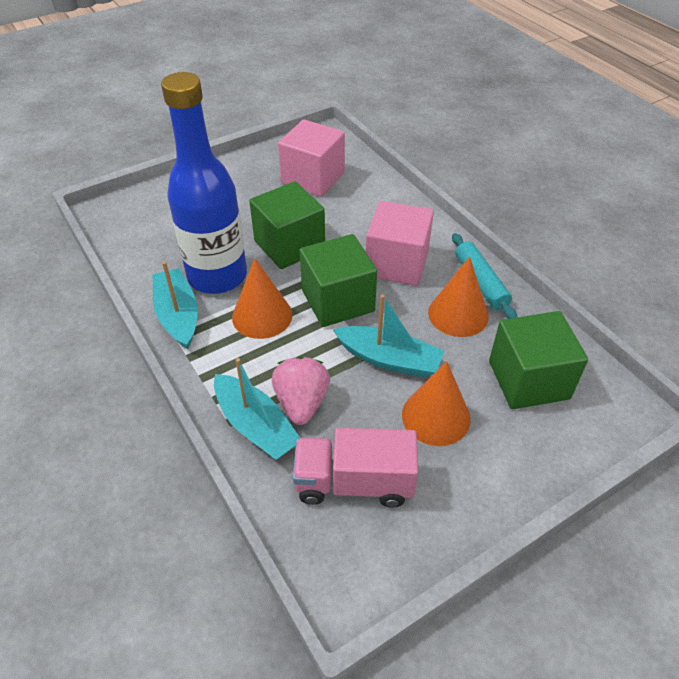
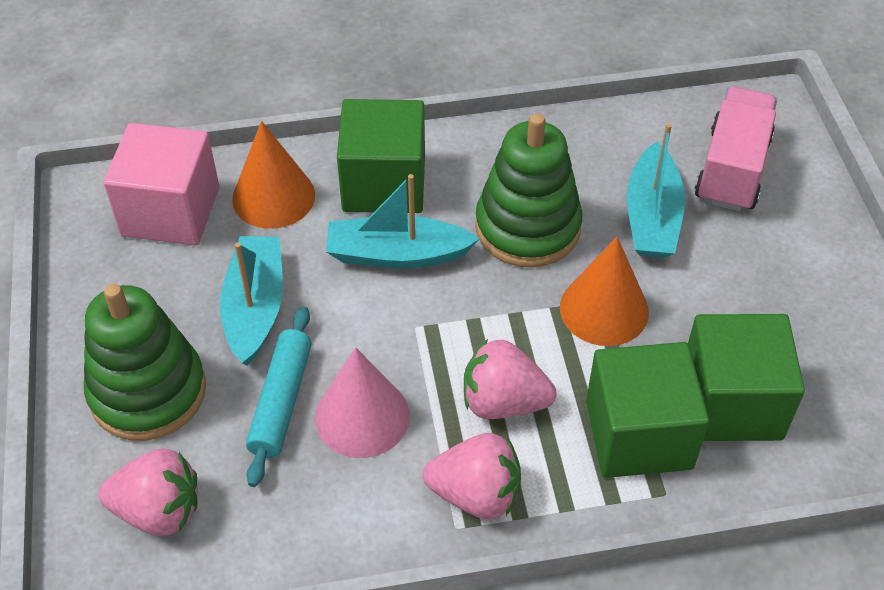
blue bottle: [161,72,247,294] = 1 -> none = 0
green stacking toy: none = 0 -> [84,284,206,441] [475,113,583,268] = 2
orange cone: [232,259,292,339] [402,361,471,446] [428,257,489,337] = 3 -> [232,121,315,229] [560,237,649,346] = 2
pink cone: none = 0 -> [315,347,410,458] = 1
pink cube: [278,119,345,197] [366,201,434,286] = 2 -> [103,123,219,245] = 1
pink strawberry: [272,356,330,425] = 1 -> [98,449,198,536] [423,433,521,519] [464,339,557,419] = 3

